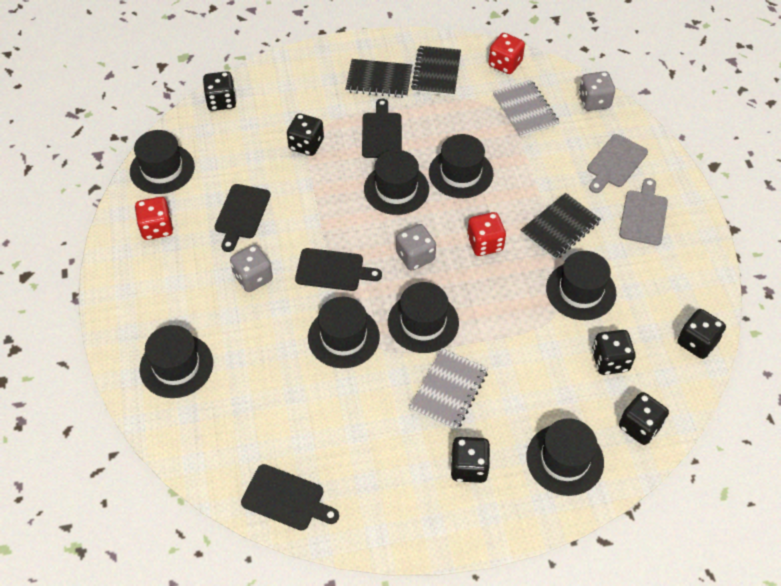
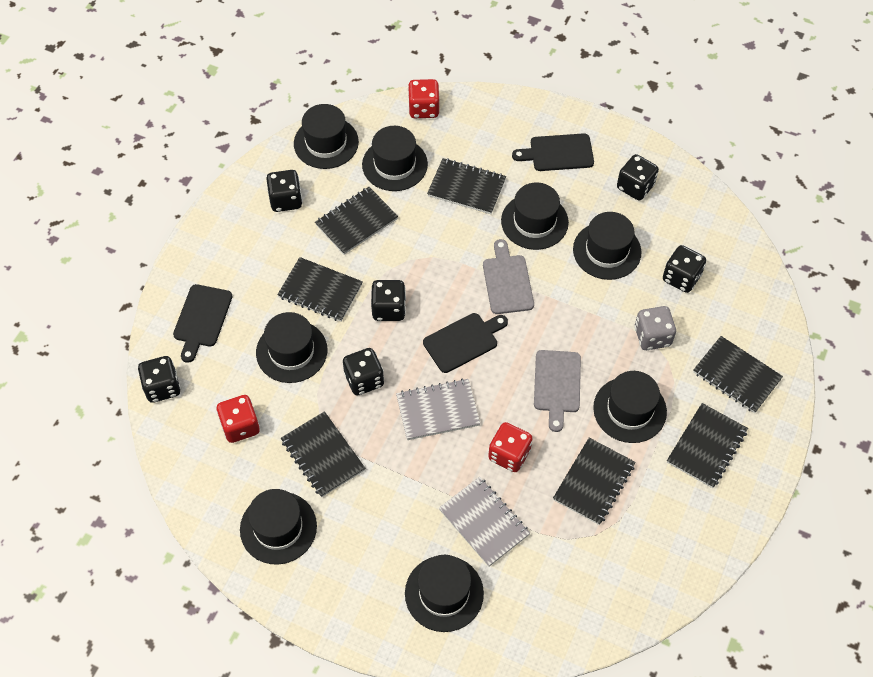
black cutting board: [215,184,271,252] [241,464,339,531] [295,248,382,291] [362,99,402,158] = 4 -> [173,284,232,363] [423,313,508,373] [512,133,594,171] = 3
black notebook: [345,59,412,98] [411,46,461,96] [521,193,601,260] = 3 -> [277,257,363,322] [281,411,365,497] [315,187,398,255] [427,158,506,214] [553,438,636,525] [667,403,748,488] [693,336,783,413] = 7
grey dice: [230,245,273,292] [396,224,436,271] [579,71,615,111] = 3 -> [634,306,676,350] = 1

